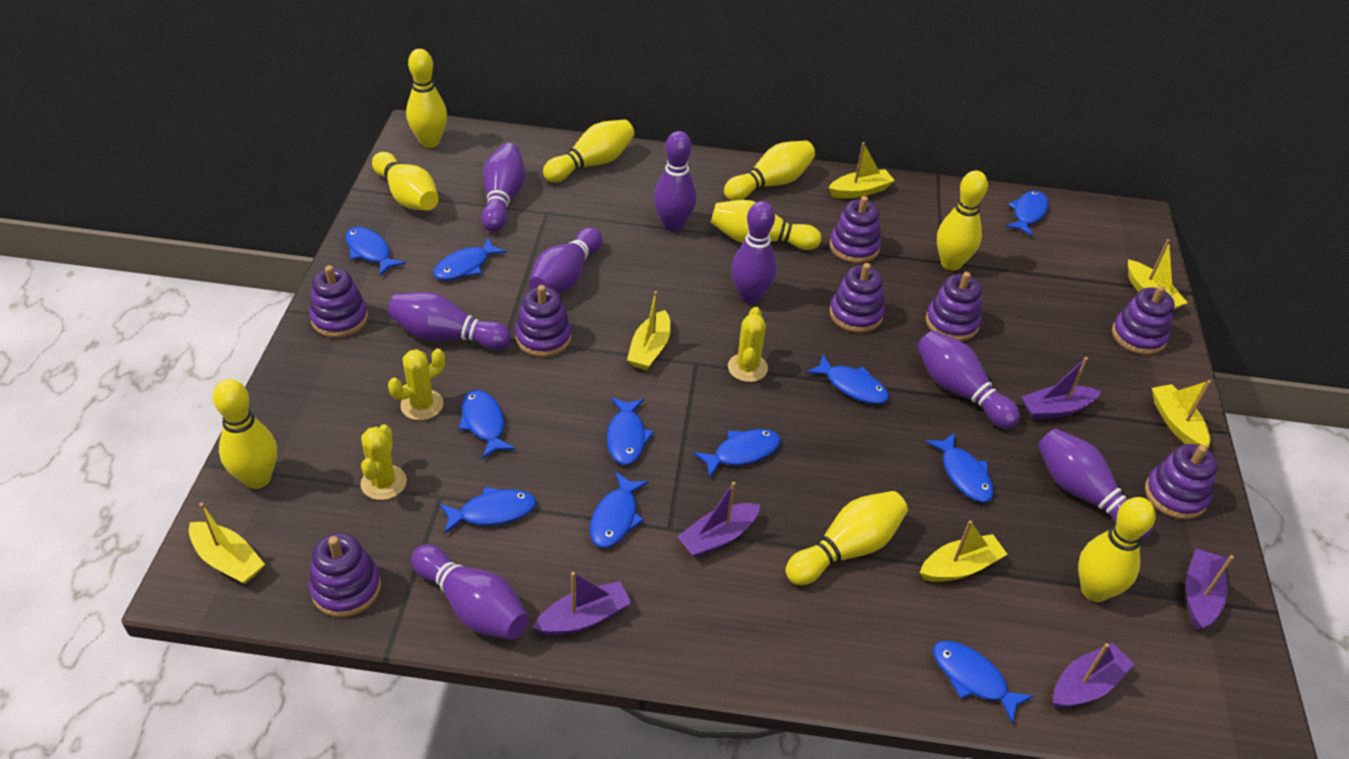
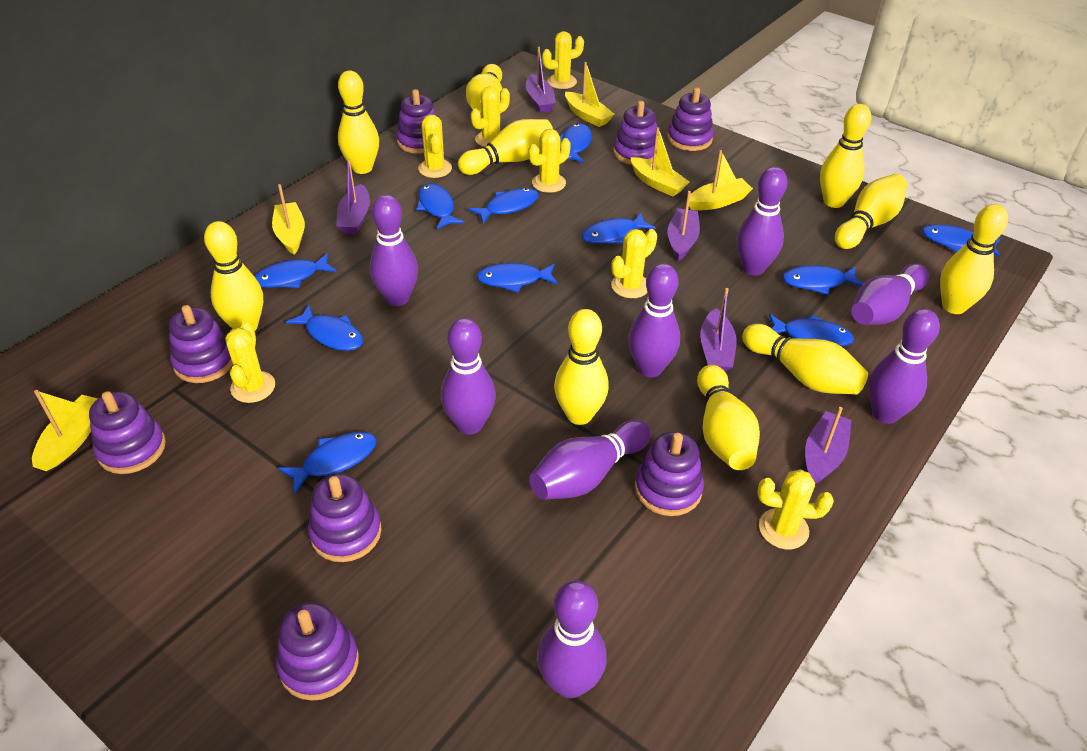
yellow boat: [189,503,265,584] [627,291,670,370] [828,142,895,198] [920,520,1008,582] [1128,239,1188,310] [1152,380,1211,448] = 6 -> [32,390,98,471] [272,184,305,255] [565,62,614,127] [630,127,690,197] [689,150,753,211] = 5
yellow bowling pin: [213,379,277,489] [372,152,439,210] [406,49,447,148] [543,119,635,182] [711,200,821,250] [724,141,816,201] [786,491,908,585] [937,171,988,271] [1078,497,1156,602] = 9 -> [204,221,263,331] [338,71,379,174] [458,119,553,175] [466,64,502,113] [554,309,609,425] [697,365,760,470] [742,324,868,395] [820,104,871,208] [835,174,907,249] [940,204,1008,314] = 10
yellow cactus: [360,424,407,500] [388,348,445,420] [728,307,768,382] = 3 -> [225,320,275,403] [418,115,452,178] [471,86,510,147] [529,129,571,193] [542,31,584,89] [611,229,657,298] [758,469,834,549] = 7

